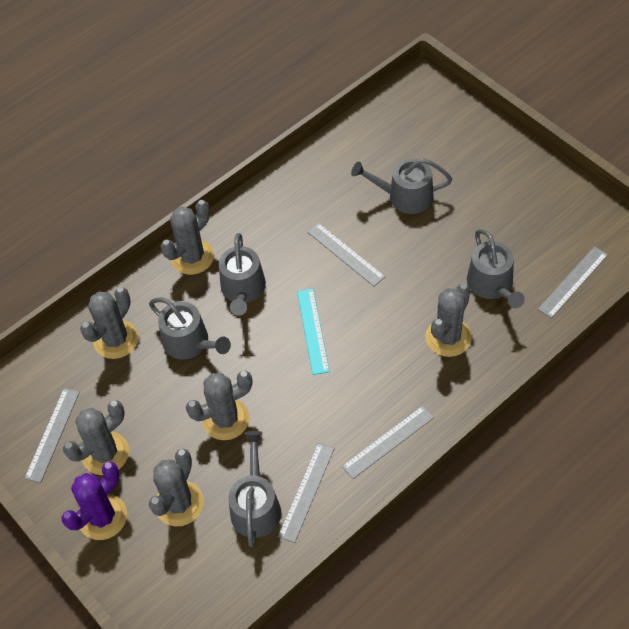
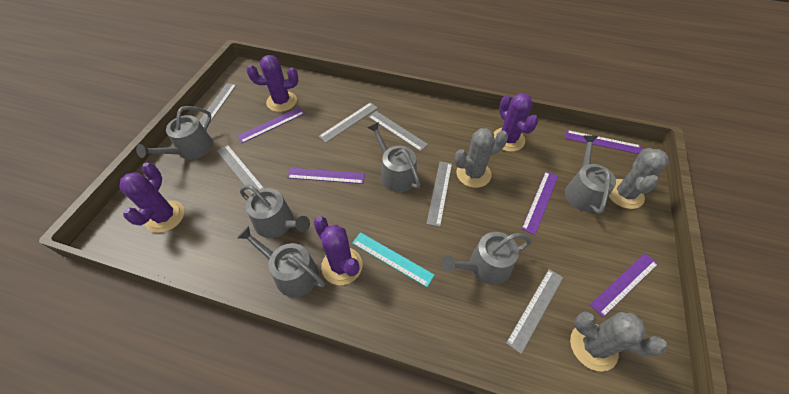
grey cactus: [63,400,129,475] [80,287,138,359] [149,449,204,527] [160,200,214,275] [186,371,252,440] [425,284,472,357] = 6 -> [454,128,508,188] [570,311,667,372] [608,148,669,209] = 3
grey ruler: [24,388,80,483] [278,443,335,543] [307,223,385,287] [342,406,434,479] [538,246,608,318] = 5 -> [199,83,236,127] [217,145,265,194] [319,102,378,143] [369,111,428,151] [426,161,452,227] [506,269,563,354] = 6
grey watering can: [149,297,231,360] [219,233,266,316] [228,431,281,547] [351,158,452,214] [467,229,525,308] = 5 -> [136,106,213,159] [237,226,325,297] [240,185,310,238] [368,122,421,192] [442,232,532,285] [565,135,616,214] = 6
purple cactus: [61,462,127,540] = 1 -> [119,162,184,233] [247,55,298,112] [313,216,362,285] [494,93,538,152] = 4
purple ruler: none = 0 -> [237,107,305,143] [287,168,365,184] [522,171,558,235] [566,130,641,154] [590,253,658,317] = 5

